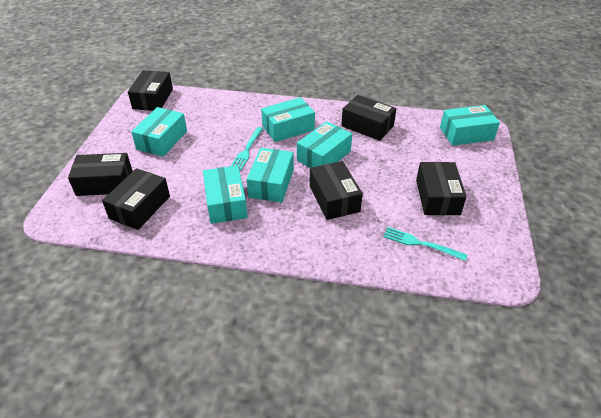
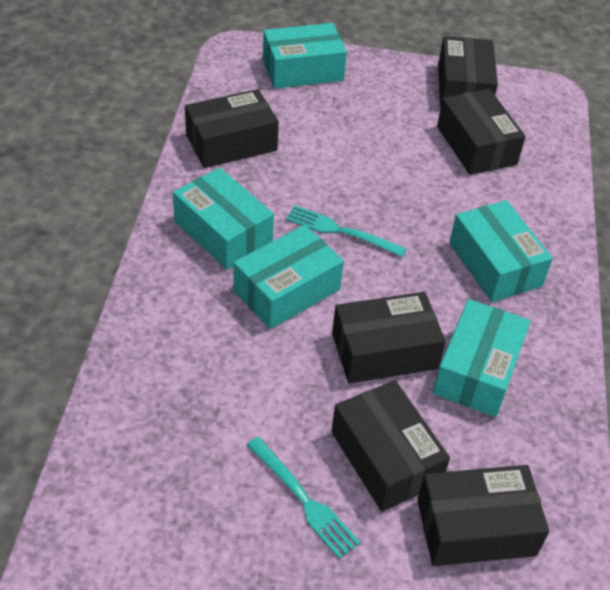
turquoise box: [131,107,187,157] [203,165,248,224] [247,148,294,202] [261,97,315,142] [297,121,352,168] [440,105,500,146] = 6 -> [173,168,274,269] [233,225,344,329] [263,23,347,89] [433,299,531,417] [449,200,553,302] = 5

